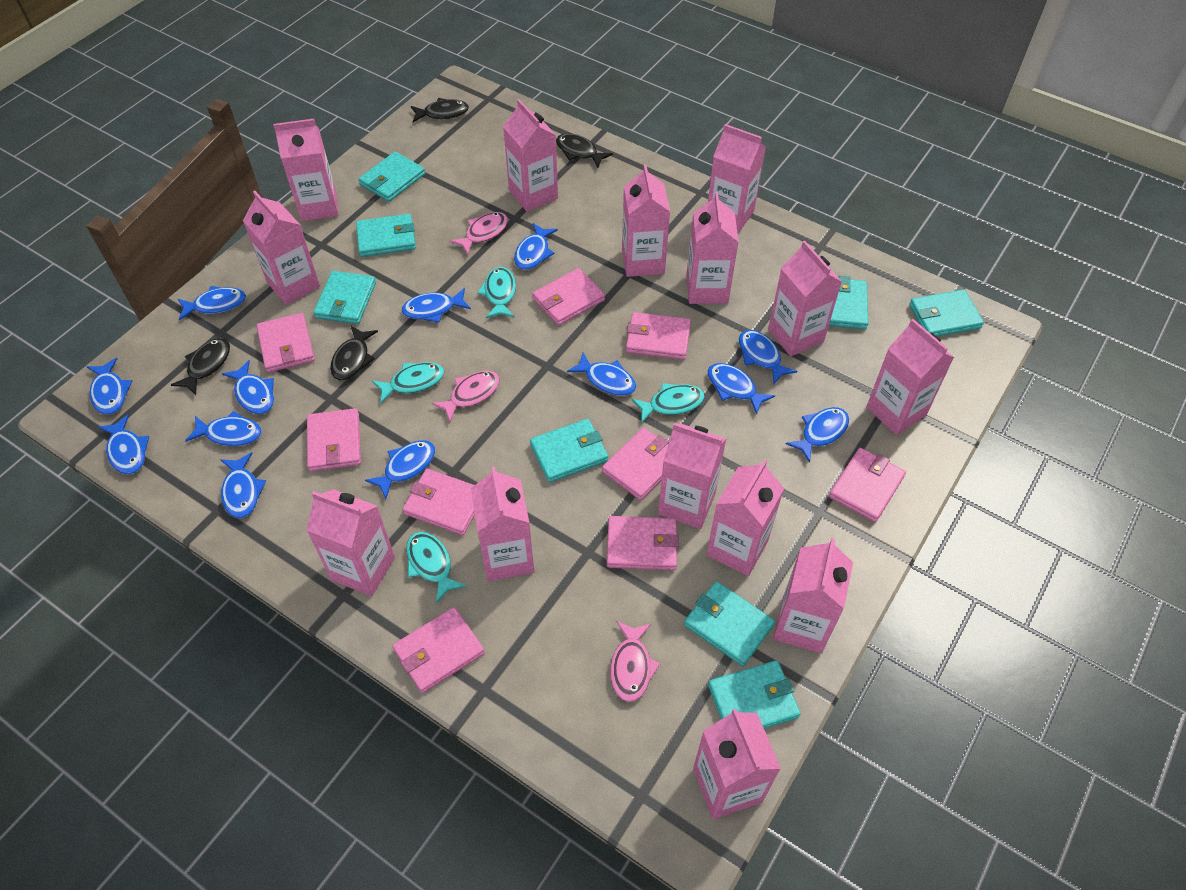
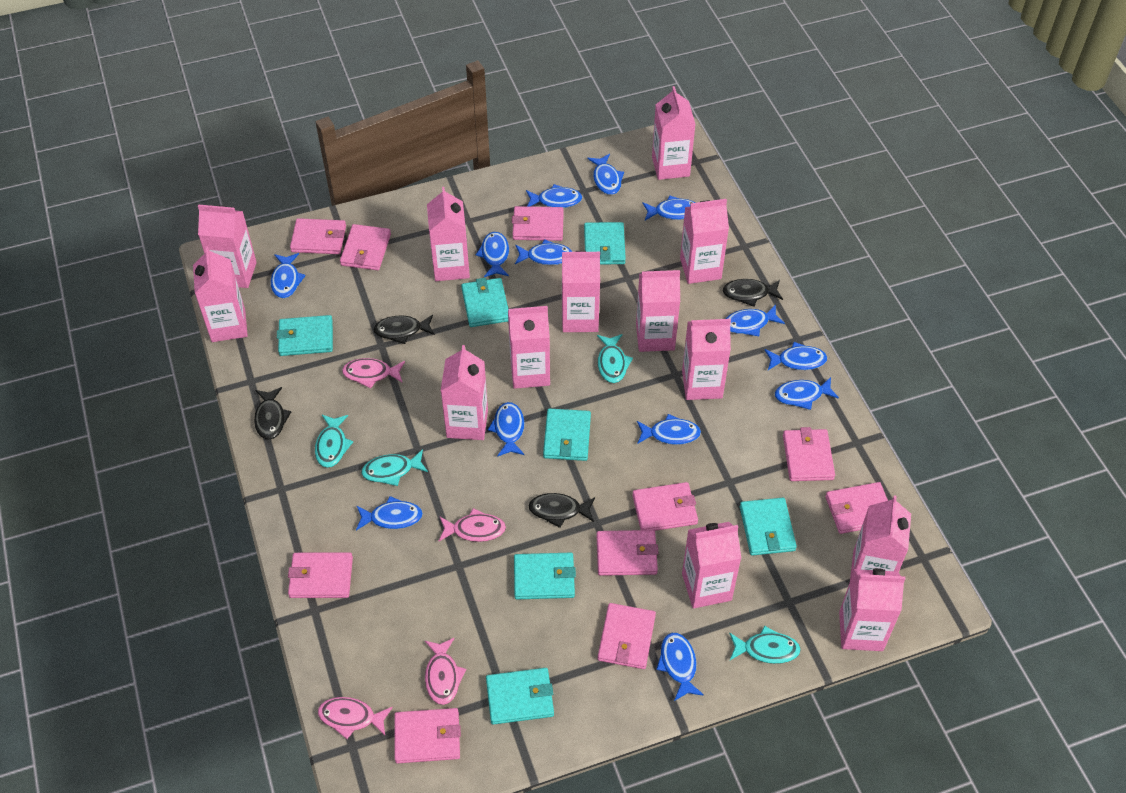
pink carton: [243,191,320,305] [273,119,339,221] [306,489,395,596] [471,466,534,581] [503,99,558,212] [622,164,670,277] [658,423,726,529] [686,192,739,304] [693,709,781,820] [706,459,784,576] [708,124,766,233] [768,241,842,356] [773,538,853,653] [866,319,954,435] = 14 -> [193,246,248,342] [198,205,257,288] [427,187,470,281] [441,345,488,440] [508,306,550,389] [562,251,600,332] [636,269,680,352] [652,86,696,180] [680,199,729,284] [682,319,731,400] [682,522,741,608] [839,568,905,651] [850,495,911,580] = 13
pink fish: [431,371,499,422] [450,212,508,255] [610,621,660,702] = 3 -> [318,697,393,739] [342,358,405,389] [425,638,466,705] [439,508,506,542] = 4
pink wallet: [257,313,315,373] [307,408,361,471] [392,607,485,693] [403,469,475,535] [532,268,605,326] [602,428,669,500] [607,516,679,570] [626,312,691,360] [829,448,906,522] = 9 -> [288,552,353,598] [290,218,346,254] [340,224,391,270] [394,708,461,763] [512,206,564,241] [597,530,659,576] [598,603,656,669] [632,482,698,531] [783,427,835,481] [825,482,888,534] = 10
turquoise wallet: [313,271,376,324] [356,214,416,257] [358,151,425,202] [530,419,608,482] [684,581,775,666] [708,660,801,729] [829,276,868,329] [909,289,984,336] = 8 -> [277,315,333,356] [461,278,509,327] [486,668,554,725] [514,553,576,599] [543,408,591,461] [584,222,626,264] [740,498,797,556] = 7

